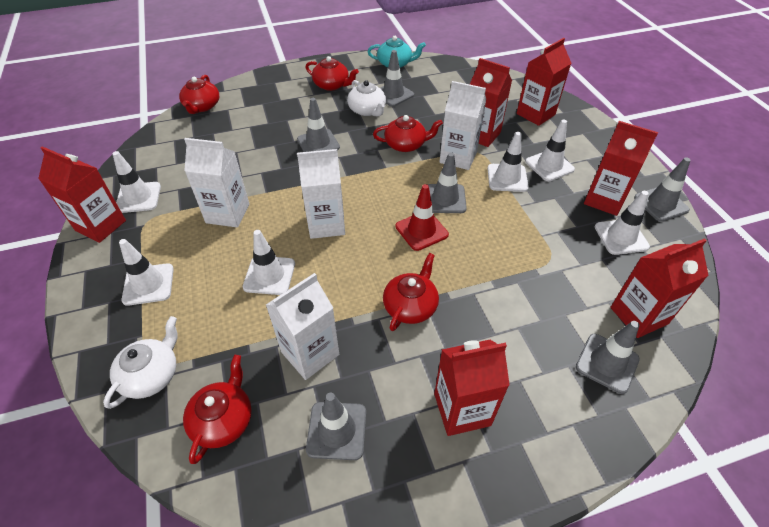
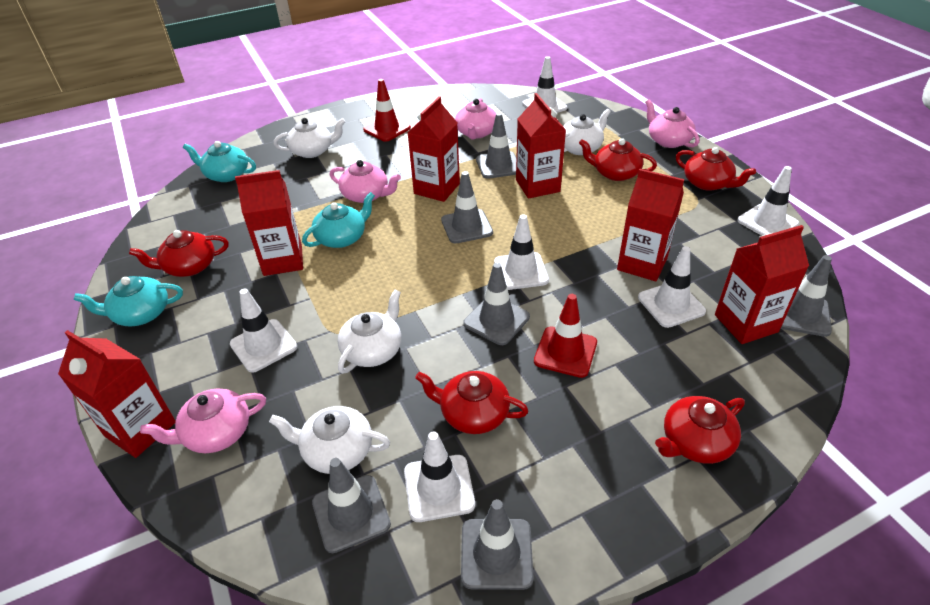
pink teapot: none = 0 -> [140,388,266,453] [330,160,401,203] [455,98,496,140] [645,99,699,148] = 4
red traffic cone: [396,184,449,251] = 1 -> [363,79,411,142] [534,294,597,378] = 2
turquoise teapot: [368,36,426,68] = 1 -> [74,276,183,326] [183,141,256,182] [302,192,375,248] = 3
white carton: [184,138,249,227] [266,273,339,380] [297,149,345,239] [440,81,486,170] = 4 -> none = 0
white teapot: [103,316,178,409] [347,80,386,117] = 2 -> [269,406,390,474] [274,118,346,158] [338,290,402,374] [563,109,611,155] = 4

